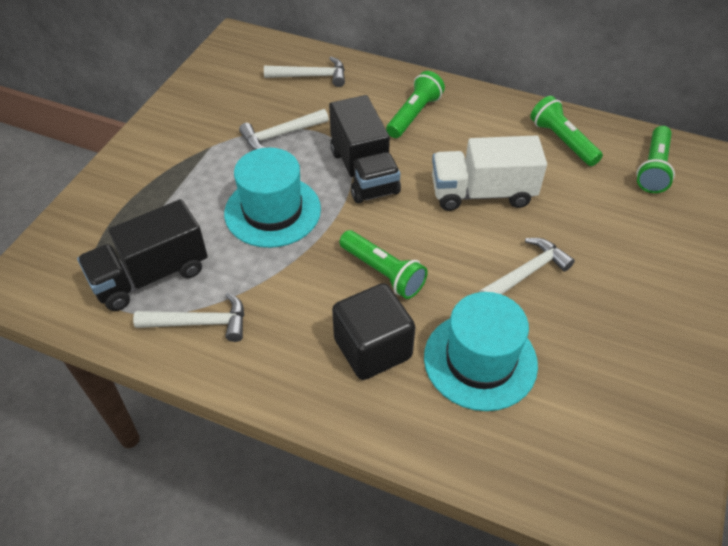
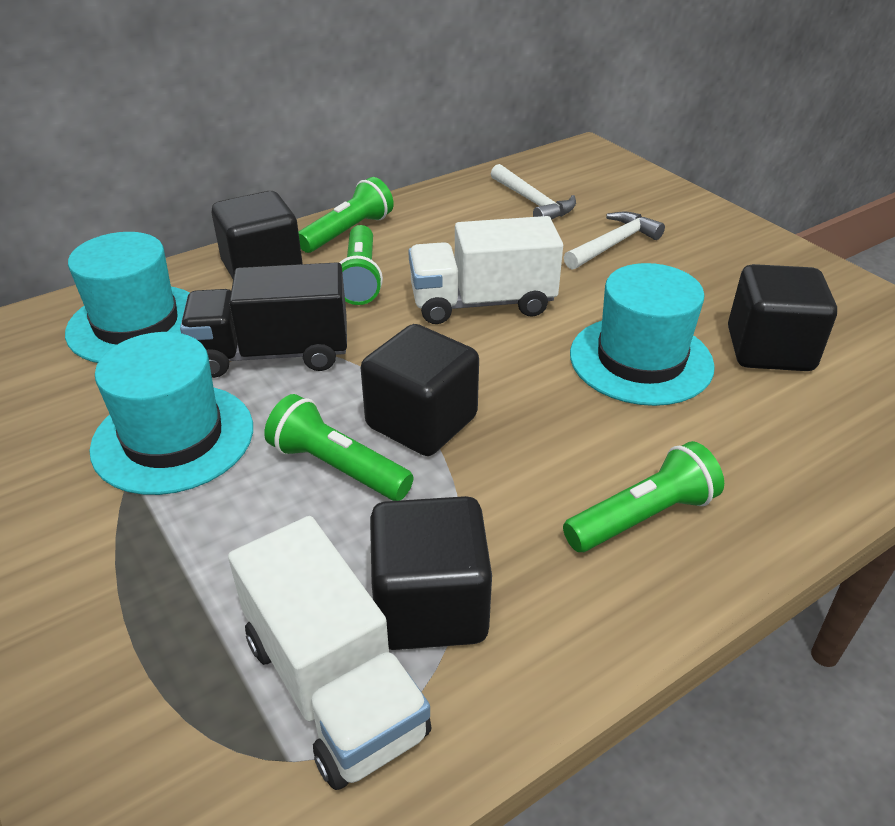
black cube: [332,283,415,380] = 1 -> [212,191,303,279] [361,324,479,456] [370,496,492,650] [728,264,837,371] = 4
black truck: [77,199,208,311] [329,95,401,204] = 2 -> [180,262,347,378] = 1
turquoise hat: [224,148,321,248] [424,292,538,411] = 2 -> [65,232,189,363] [89,332,253,495] [570,263,715,406] = 3
white hammer: [133,292,244,342] [239,109,329,150] [264,57,345,87] [479,238,575,295] = 4 -> [491,164,576,220] [564,212,665,270] = 2
white truck: [432,135,547,211] = 1 -> [228,516,432,790] [408,216,563,324] = 2

